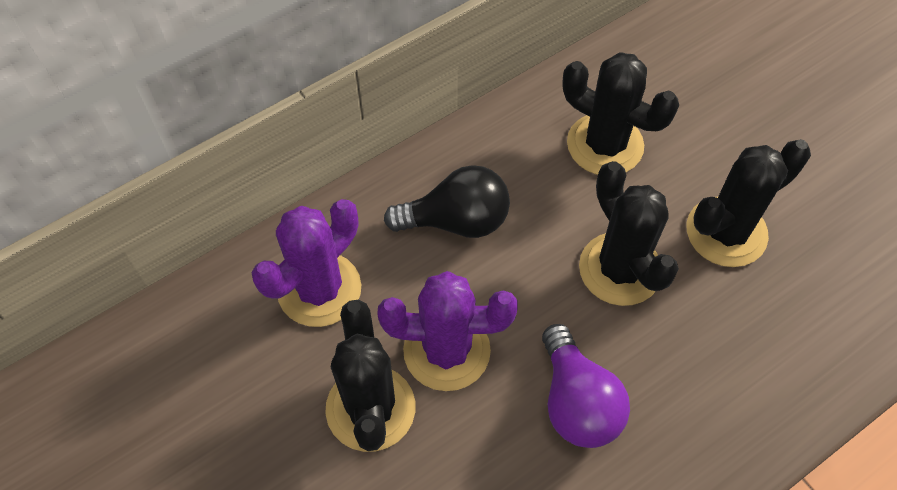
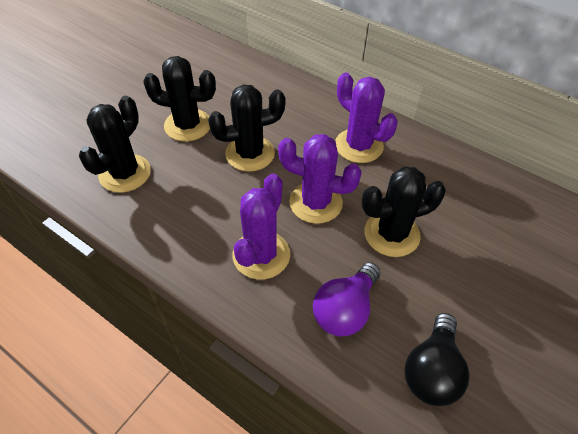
purple cactus: [252,199,361,327] [377,271,518,391] = 2 -> [232,173,290,280] [278,134,362,224] [335,72,398,163] = 3

